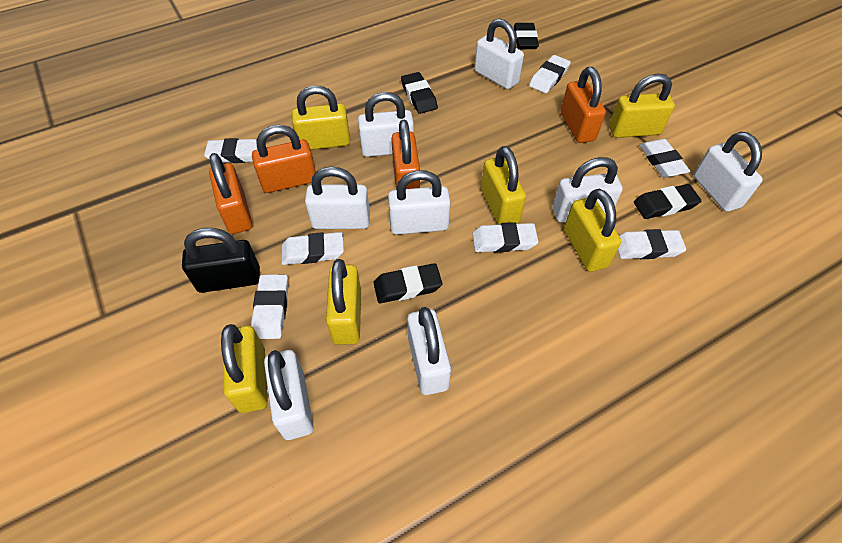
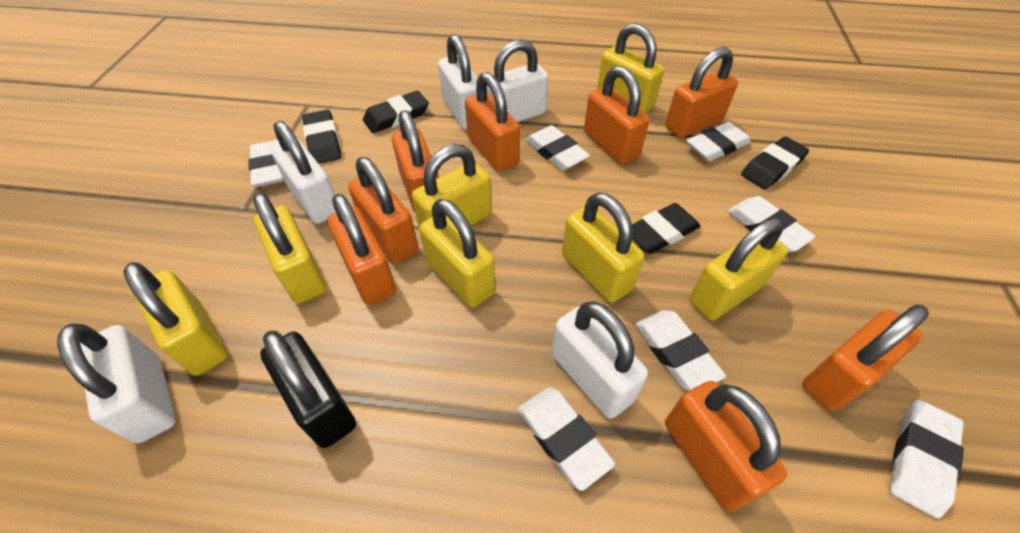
orange padlock: [209,153,252,234] [252,125,316,193] [391,120,420,190] [561,67,606,143] = 4 -> [327,194,396,305] [348,157,418,263] [392,110,439,212] [465,72,520,171] [584,66,650,164] [665,47,738,138] [665,381,787,512] [802,305,929,411] = 8
white padlock: [264,350,314,440] [305,166,370,229] [358,92,414,157] [388,170,451,235] [407,307,451,395] [474,19,524,89] [552,157,623,223] [694,132,763,212] = 8 -> [57,324,176,443] [271,121,336,224] [438,34,478,129] [487,40,548,122] [552,301,648,419] = 5
yellow padlock: [221,324,268,413] [292,85,350,150] [326,259,361,345] [481,146,526,225] [564,189,621,272] [609,74,675,138] = 6 -> [123,262,228,376] [253,193,326,304] [412,144,492,227] [419,199,495,307] [562,193,644,302] [597,23,664,113] [689,218,788,320] = 7

